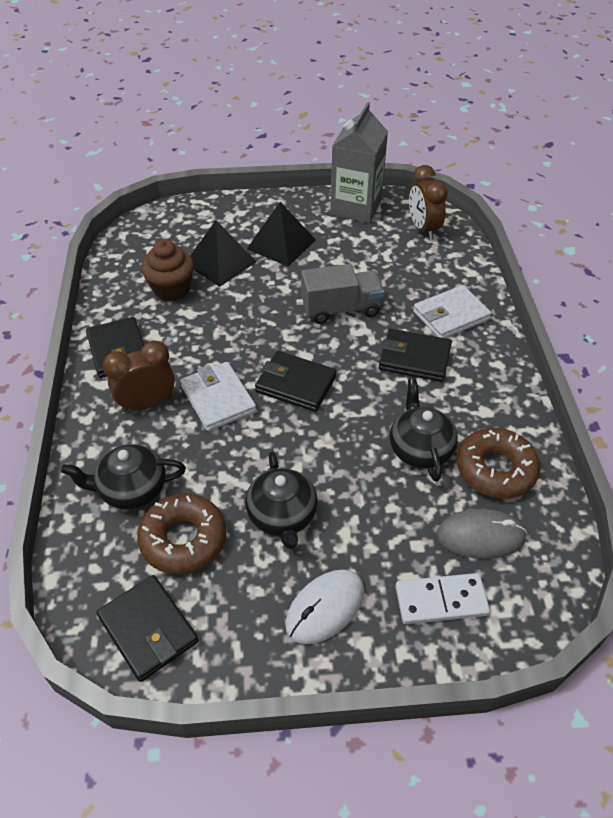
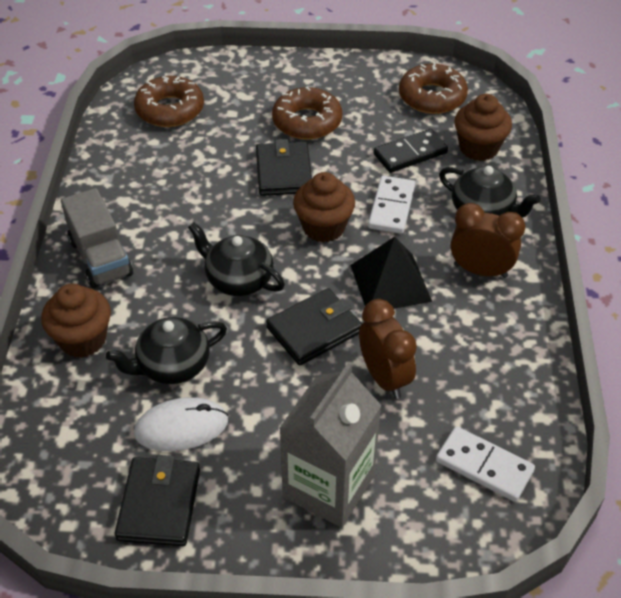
black domino: none = 0 -> [374,129,448,173] = 1
black pyramid: [190,220,257,287] [247,202,316,267] = 2 -> [350,237,432,309] = 1
black wallet: [86,317,144,378] [96,575,198,682] [255,351,336,412] [379,329,452,382] = 4 -> [115,455,200,546] [256,139,312,196] [266,288,362,366] = 3
brown cupcake: [141,240,194,301] = 1 -> [41,283,111,358] [293,172,355,243] [454,94,512,161] = 3
brown donut: [137,493,226,574] [456,428,540,499] = 2 -> [134,76,204,127] [272,87,342,140] [399,62,468,114] = 3
grey mouse: [437,509,527,559] = 1 -> none = 0
white domino: [395,573,490,624] = 1 -> [368,176,415,234] [436,426,535,502] = 2
white wallet: [180,362,256,431] [413,285,491,338] = 2 -> none = 0

